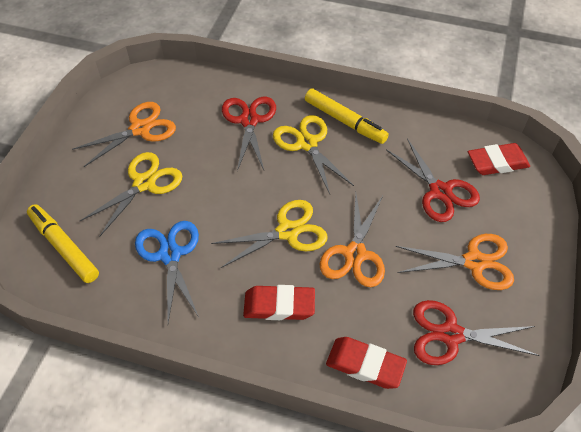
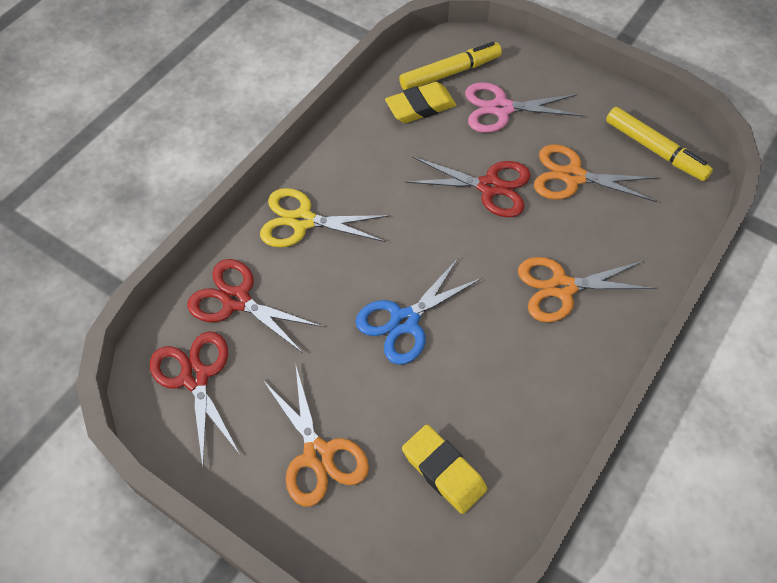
pink scissors: none = 0 -> [465,82,583,133] = 1
red eraser: [243,285,315,320] [326,337,407,389] [468,143,530,175] = 3 -> none = 0
yellow eraser: none = 0 -> [385,82,456,123] [402,425,487,514] = 2
yellow scissors: [80,152,182,237] [211,200,328,268] [273,115,354,194] = 3 -> [260,188,390,247] = 1

